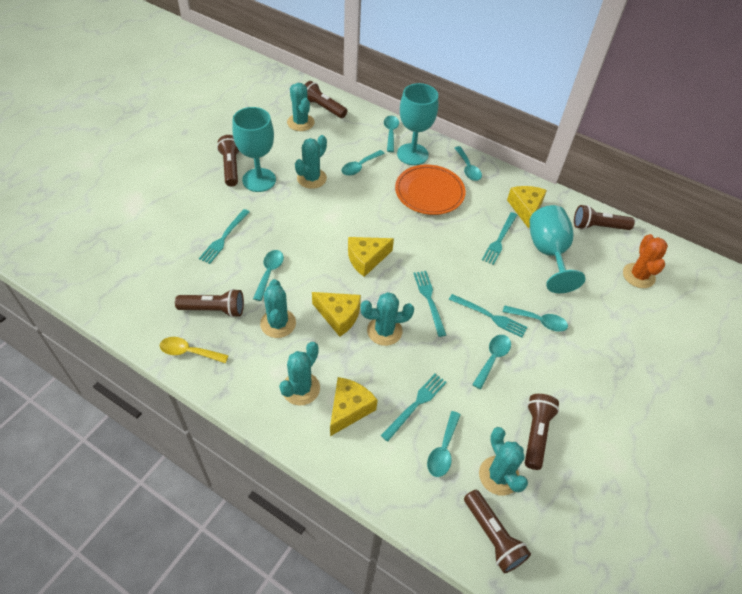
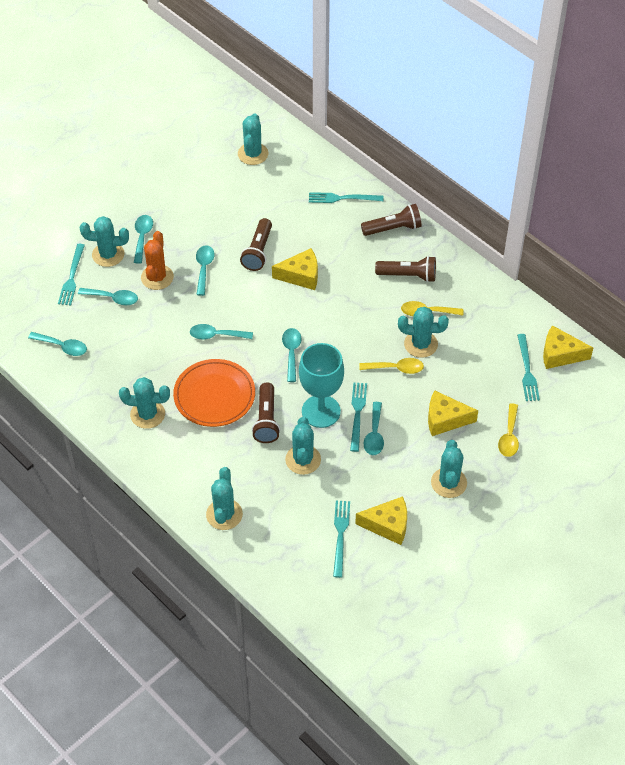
brown flashlight: [175,289,244,317] [217,135,240,187] [304,81,347,118] [464,490,531,573] [525,394,559,470] [574,205,635,230] = 6 -> [240,218,272,271] [252,382,280,443] [361,204,422,236] [375,256,436,282] = 4
turquoise cactus: [260,279,296,338] [279,342,320,406] [287,83,315,131] [295,135,327,189] [360,292,414,346] [479,427,528,496] = 6 -> [80,216,129,267] [119,377,170,429] [206,467,243,530] [238,113,268,165] [285,417,321,475] [398,307,449,358] [431,440,467,498] = 7
turquoise goblet: [232,107,276,192] [397,83,438,165] [530,205,586,293] = 3 -> [299,343,344,428] = 1
yellow spoon: [160,337,229,363] = 1 -> [359,358,424,374] [401,301,464,316] [498,404,519,457] = 3

